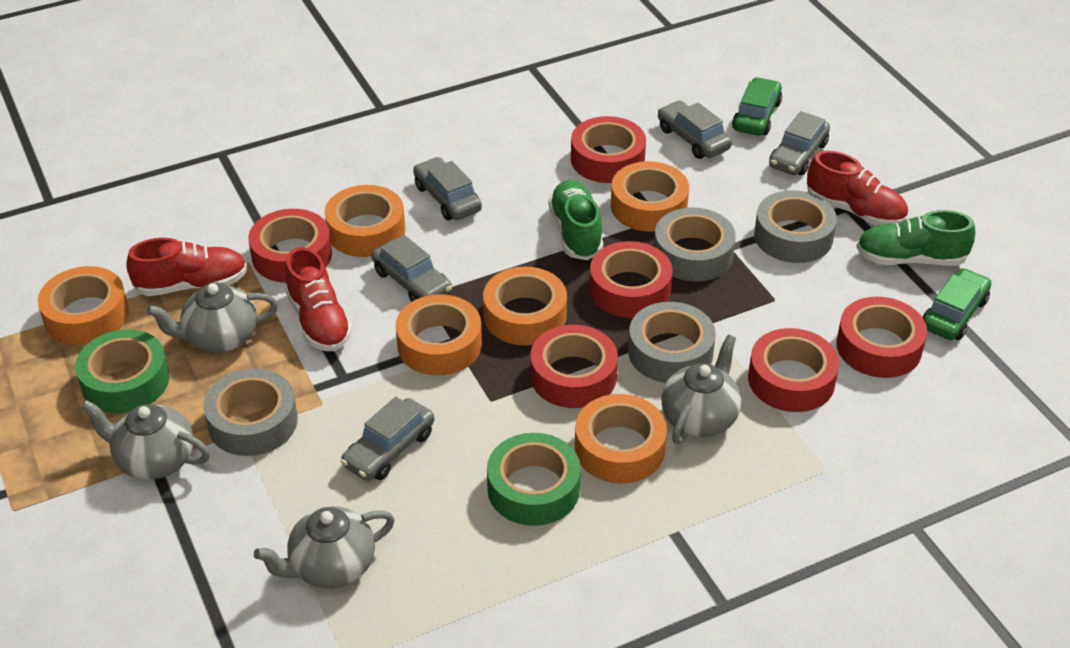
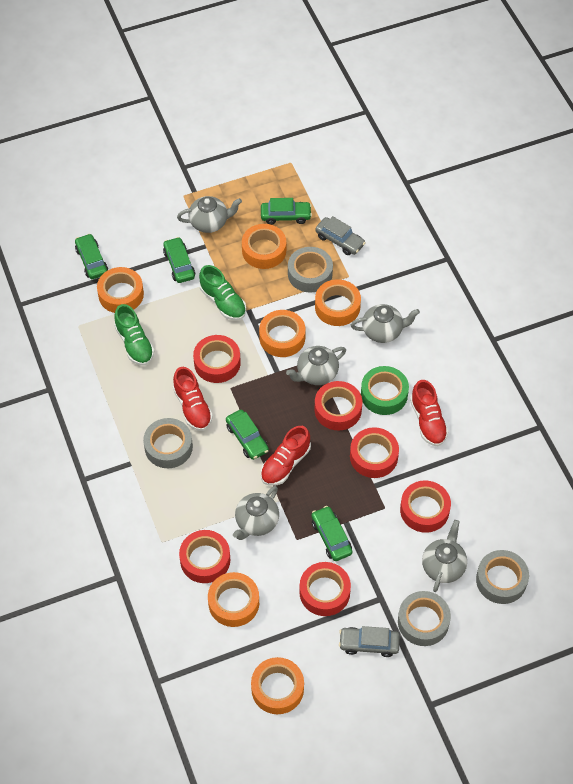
green car: [732,77,782,136] [922,268,991,340] = 2 -> [75,233,108,279] [163,237,195,283] [226,410,269,460] [261,198,312,225] [311,506,352,561] = 5
green tape: [75,329,170,413] [487,433,581,526] = 2 -> [361,366,409,415] = 1
grey car: [341,397,434,481] [372,235,452,302] [413,157,482,220] [658,100,732,159] [769,111,830,175] = 5 -> [315,216,366,255] [339,626,400,657] = 2
grey teapot: [81,400,210,480] [146,283,278,353] [254,506,395,588] [661,335,742,444] = 4 -> [177,196,242,233] [233,486,279,540] [286,346,346,385] [351,304,420,343] [422,520,467,592] = 5

